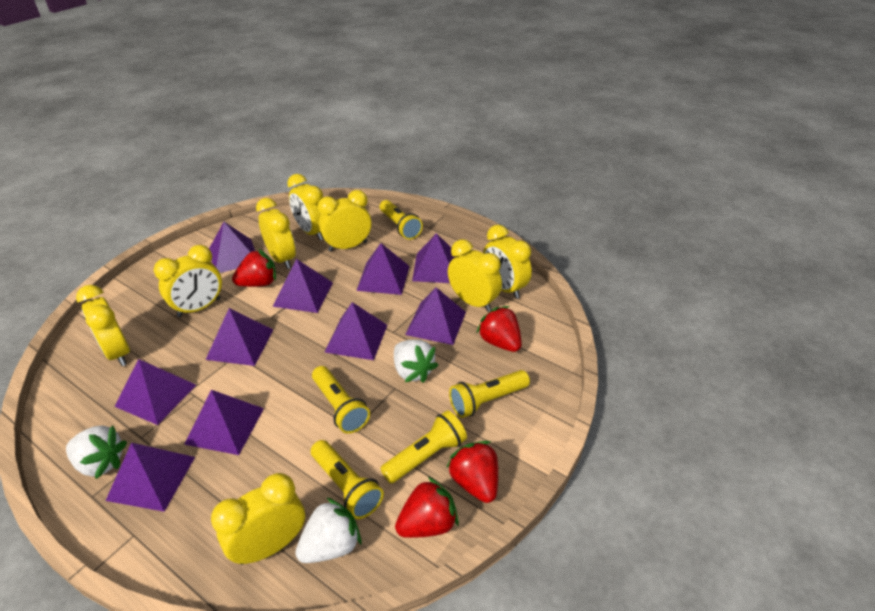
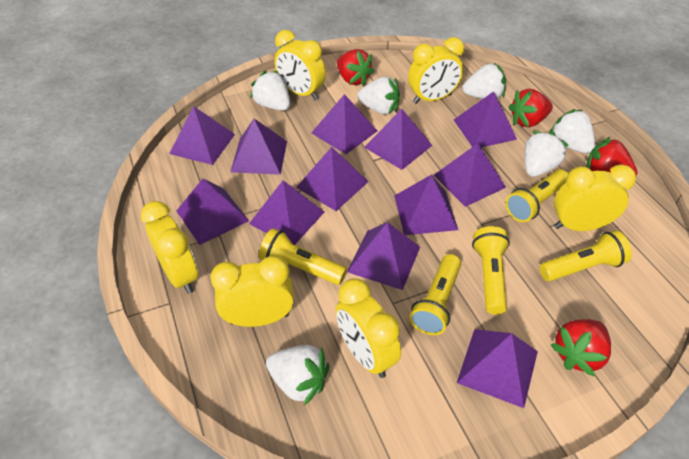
purple pyramid: [106,443,195,512] [114,359,196,425] [184,390,264,455] [205,308,273,366] [209,222,255,273] [273,259,333,313] [325,302,387,360] [356,243,410,295] [405,287,466,345] [412,233,456,283] = 10 -> [169,106,235,165] [176,178,249,245] [231,119,287,175] [249,180,324,245] [296,147,368,211] [311,94,377,154] [347,222,420,290] [364,109,432,170] [394,175,458,235] [434,143,506,207] [454,91,517,148] [457,329,538,408] = 12
white strawberry: [66,426,127,479] [295,497,361,563] [394,340,438,383] = 3 -> [250,71,290,111] [266,345,329,406] [357,77,400,114] [462,63,506,99] [524,131,568,177] [550,109,595,153] = 6
yellow clock: [76,285,130,366] [154,245,222,317] [211,473,305,565] [256,198,296,269] [287,174,323,240] [317,190,371,252] [448,239,502,312] [483,225,532,299] = 8 -> [141,201,198,294] [210,256,294,327] [274,30,326,100] [336,278,401,378] [408,37,464,104] [554,164,636,231] = 6

